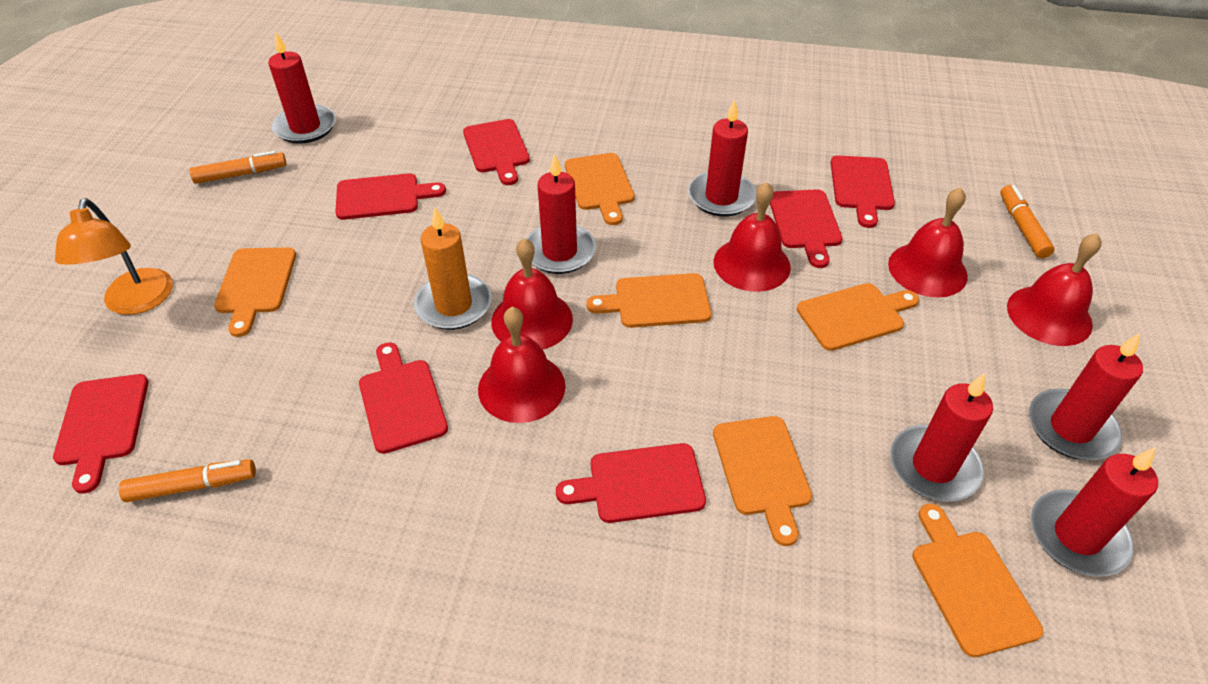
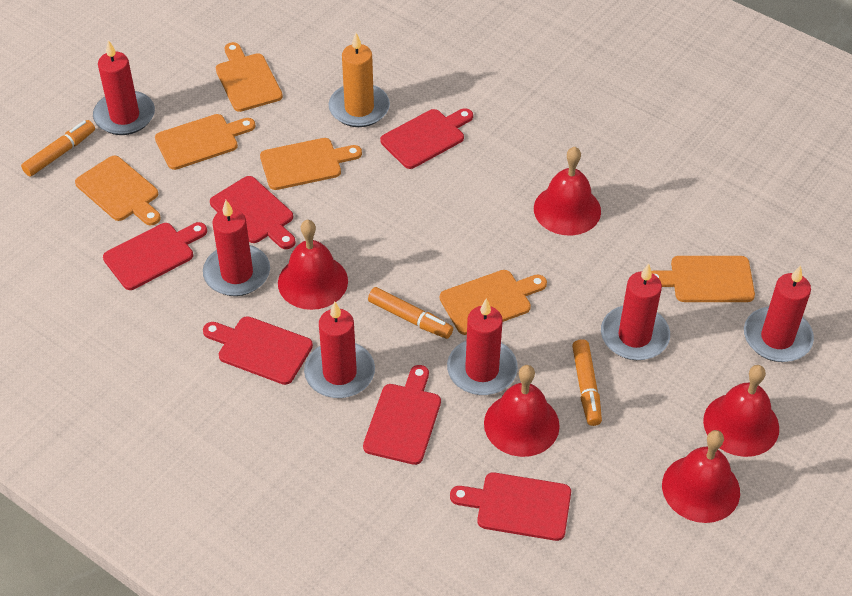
orange lamp: [55,198,173,315] = 1 -> none = 0
red cutting board: [53,374,148,494] [335,173,446,220] [359,342,448,454] [463,119,530,185] [556,443,706,523] [770,189,842,268] [831,155,895,228] = 7 -> [103,222,207,290] [203,316,313,385] [210,176,296,249] [363,365,441,465] [380,108,473,169] [450,472,571,541] = 6

